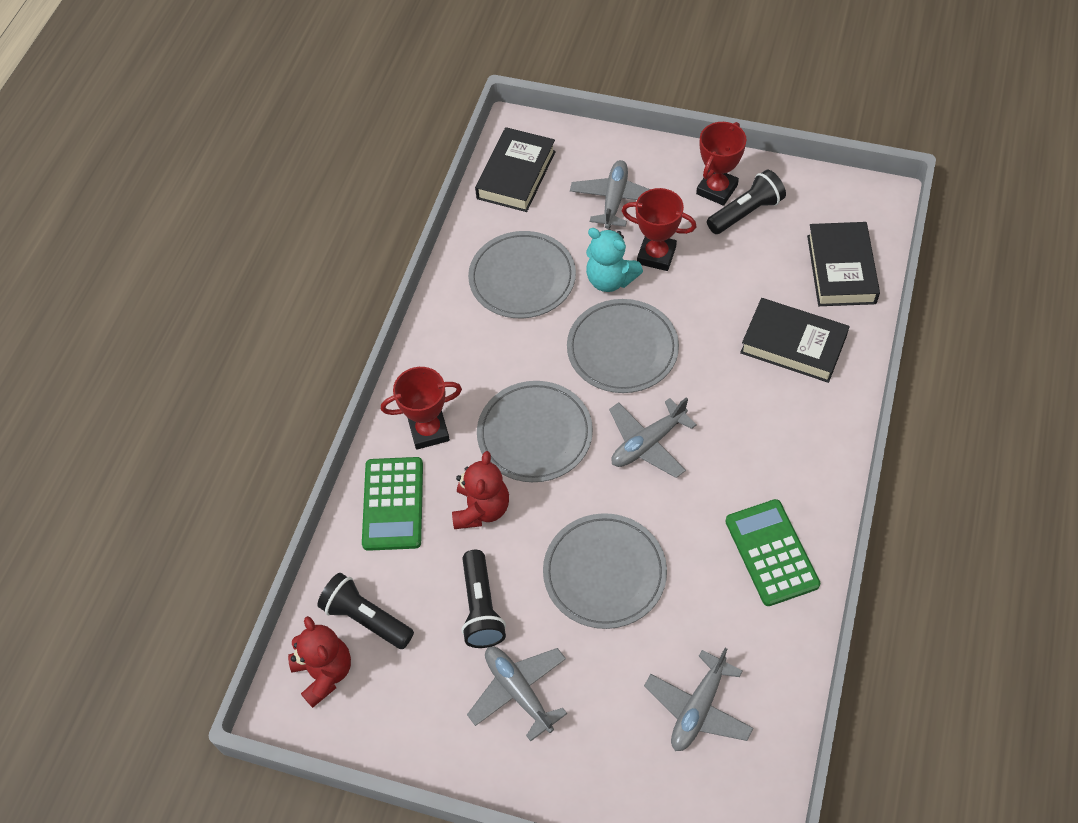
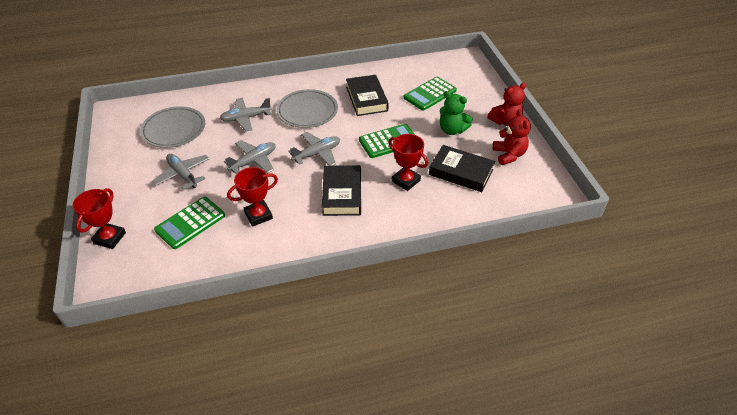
black flashlight: [317,573,414,649] [462,550,506,648] [707,170,786,234] = 3 -> none = 0
green calculator: [362,457,423,551] [725,499,820,606] = 2 -> [154,197,225,249] [359,124,415,158] [404,77,457,111] = 3
green teddy bear: none = 0 -> [440,91,473,135] = 1
grey plate: [468,231,576,318] [477,381,593,482] [543,513,667,629] [567,299,679,393] = 4 -> [140,106,205,148] [276,89,338,128] = 2
turquoise teddy bear: [586,228,643,292] = 1 -> none = 0

